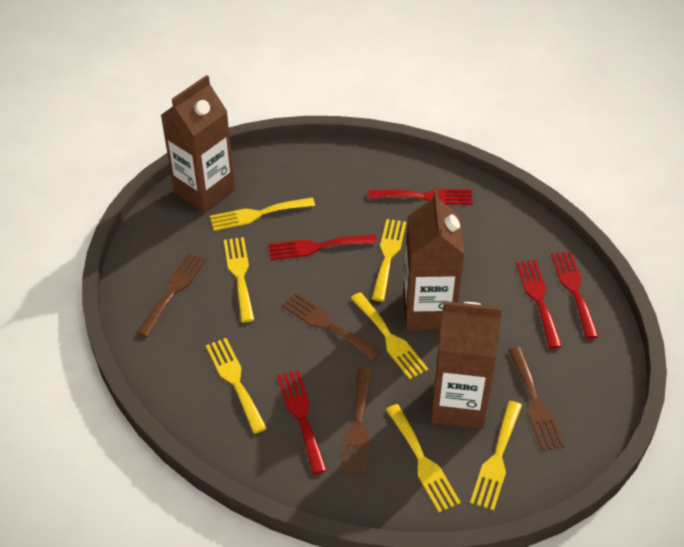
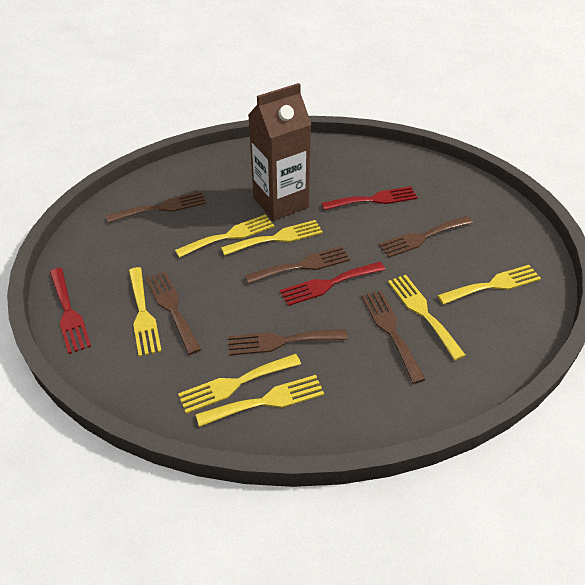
brown carton: [161,75,235,213] [403,190,464,330] [431,301,502,429] = 3 -> [248,83,311,221] = 1
brown fork: [136,253,206,337] [282,293,381,361] [341,367,371,475] [508,347,565,451] = 4 -> [106,191,206,223] [146,271,201,355] [228,329,348,355] [245,246,350,284] [361,291,426,384] [379,216,473,258] = 6
red fork: [268,234,377,260] [277,370,327,474] [368,189,472,205] [516,260,562,349] [551,251,599,339] = 5 -> [50,268,91,354] [280,262,385,306] [321,186,418,210] = 3

